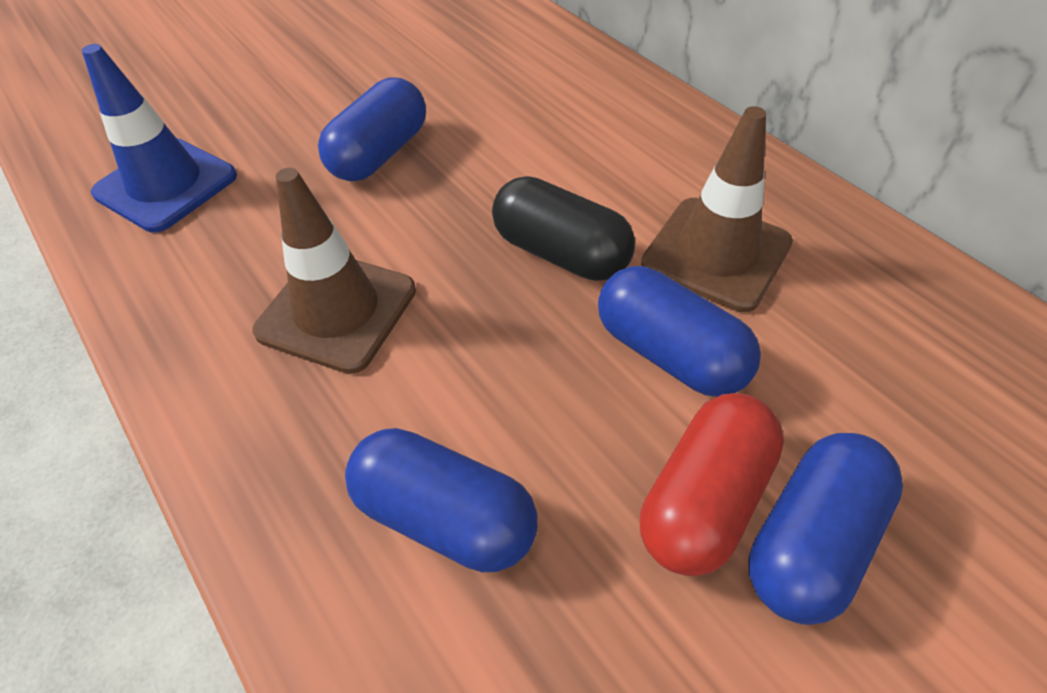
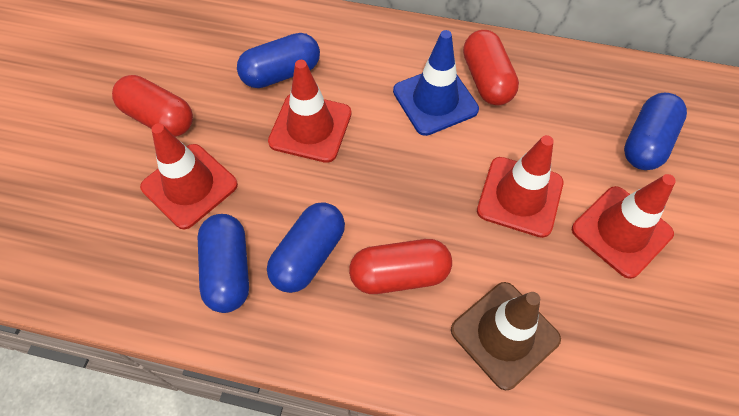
black capsule: [492,176,635,281] = 1 -> none = 0
brown traffic cone: [252,168,416,374] [641,106,793,312] = 2 -> [451,282,561,390] = 1
red capsule: [640,393,784,576] = 1 -> [112,75,193,137] [349,239,452,294] [463,30,519,105] = 3
red traffic cone: none = 0 -> [140,123,238,229] [268,60,352,163] [477,135,563,238] [572,174,676,279] = 4

